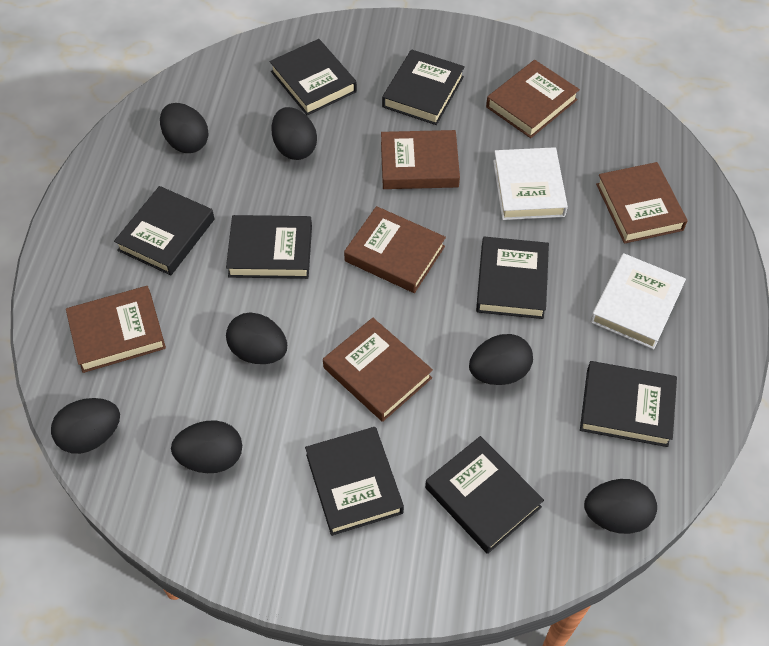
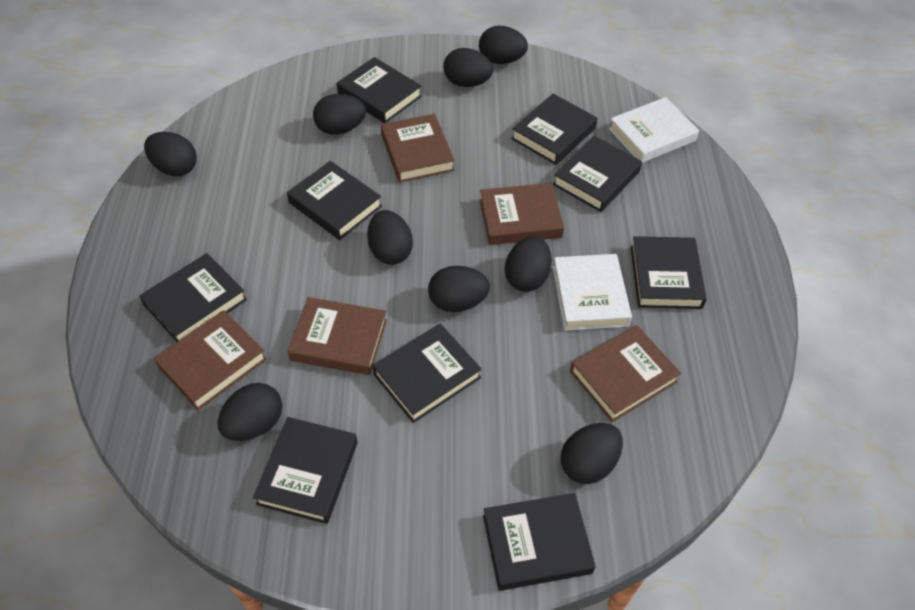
black book: [114,186,214,275] [226,215,312,279] [270,39,357,115] [305,427,404,536] [382,49,465,125] [425,436,544,554] [476,237,549,319] [580,361,677,447] = 8 -> [139,253,247,342] [253,417,358,524] [287,161,382,240] [337,57,422,124] [373,323,482,423] [483,493,596,591] [511,94,598,165] [553,136,642,212] [631,236,707,309] = 9
black egg: [51,398,120,454] [160,103,209,153] [171,420,242,473] [226,312,287,364] [272,107,317,160] [469,334,533,385] [584,479,657,534] = 7 -> [144,132,197,176] [218,383,283,441] [313,94,366,135] [367,210,413,265] [428,266,490,312] [443,48,493,87] [479,26,528,64] [505,236,552,292] [561,423,623,484] = 9
brown book: [66,286,166,373] [323,318,433,422] [344,206,446,293] [381,130,460,189] [486,60,580,138] [596,162,687,244] = 6 -> [154,310,267,410] [287,297,387,375] [381,114,455,183] [480,183,564,245] [570,325,681,422] = 5

